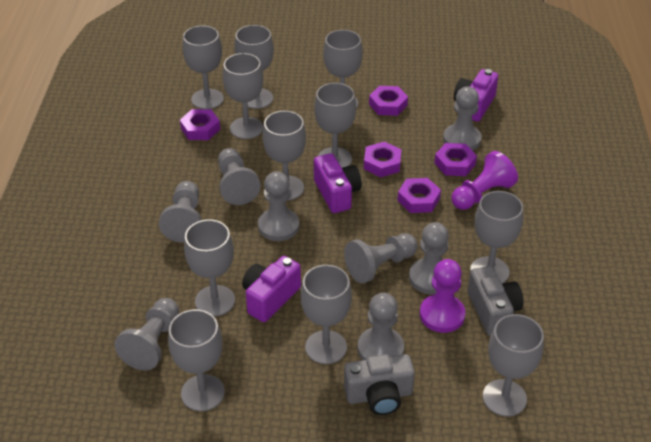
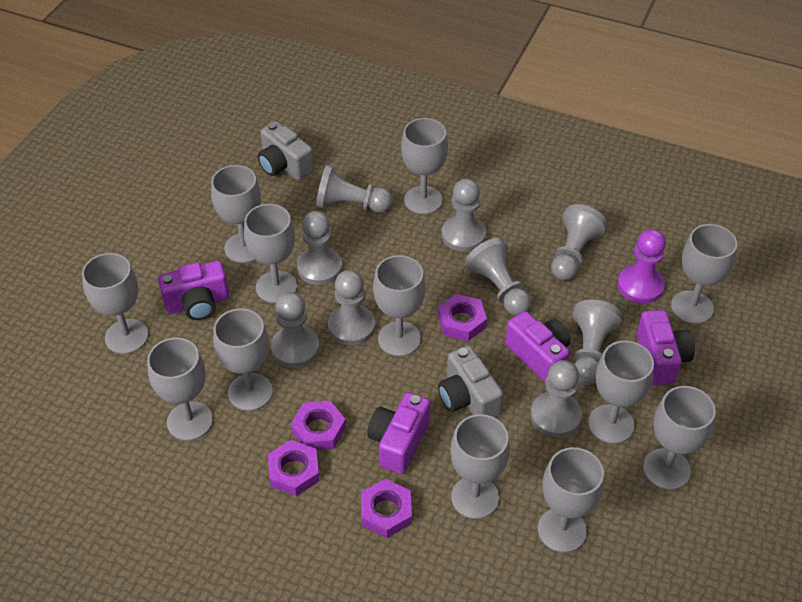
grey goblet: [168,309,225,411] [182,26,224,109] [184,219,235,317] [223,53,263,139] [234,25,274,109] [263,111,306,201] [301,265,352,364] [314,83,356,168] [323,30,363,109] [470,191,523,284] [483,314,544,417] = 11 -> [82,253,148,354] [147,337,213,441] [211,165,261,263] [213,308,273,411] [244,204,297,303] [373,255,426,356] [401,118,448,214] [450,414,510,519] [538,447,604,553] [588,341,654,444] [643,386,716,490] [671,224,737,324] = 12
grey pawn: [115,298,179,371] [159,181,202,242] [218,148,261,205] [258,171,299,241] [344,233,418,284] [357,293,404,360] [409,222,449,294] [443,87,481,151] = 8 -> [271,292,319,368] [297,211,342,285] [316,164,393,213] [328,270,375,345] [442,178,486,252] [465,238,531,316] [530,360,582,437] [551,204,607,281] [572,300,622,385] = 9
purple camera: [242,256,301,322] [314,153,362,213] [454,69,498,122] = 3 -> [158,261,229,320] [367,392,430,474] [505,311,571,382] [636,310,695,385] = 4
purple nut: [180,109,220,140] [364,142,401,177] [369,86,408,116] [397,178,441,213] [434,143,477,176] = 5 -> [268,440,320,496] [291,401,346,450] [361,479,412,538] [438,294,487,341] = 4
purple pawn: [420,259,465,333] [451,151,518,210] = 2 -> [617,229,666,303] = 1

